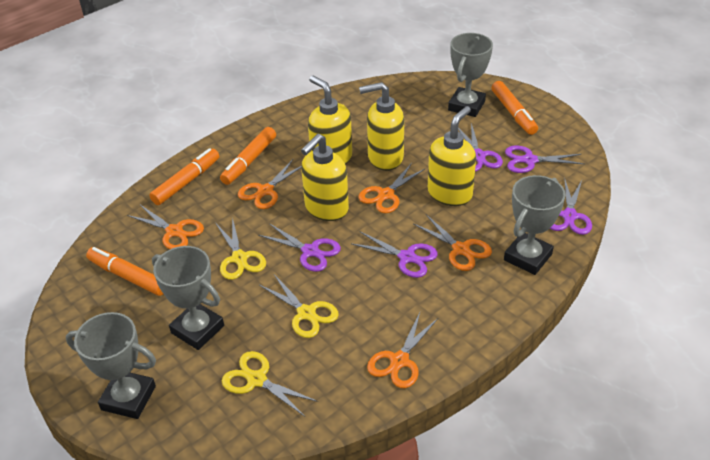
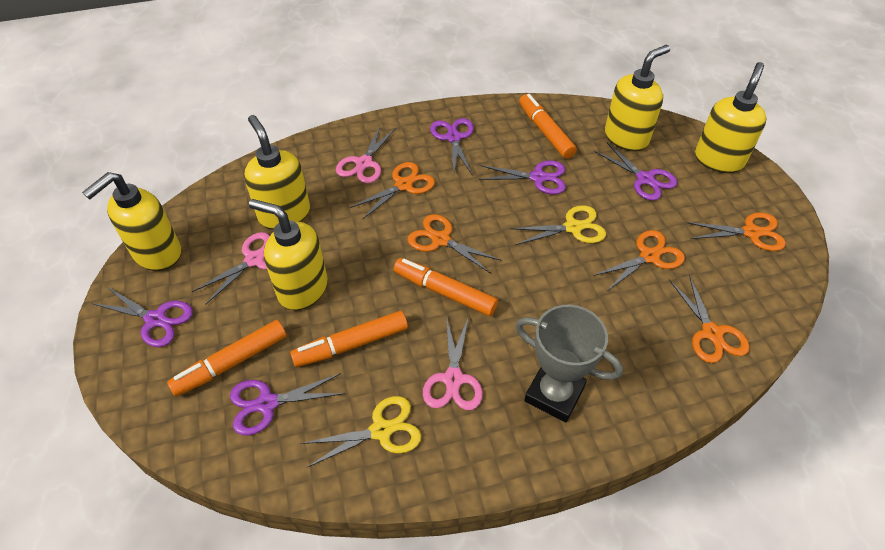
grey trophy: [66,312,156,419] [152,246,224,350] [448,33,493,117] [504,175,566,275] = 4 -> [515,305,623,422] = 1
pink scissors: none = 0 -> [192,232,270,305] [336,125,396,183] [423,316,483,410] = 3
yellow scissors: [216,217,266,280] [222,351,318,417] [259,274,339,338] = 3 -> [300,396,421,468] [510,205,606,245] = 2
yellow soap dispenser: [301,134,349,221] [308,76,352,165] [359,82,404,171] [428,106,476,206] = 4 -> [82,172,181,271] [244,115,310,230] [249,199,328,310] [605,45,670,151] [695,62,766,173] = 5

